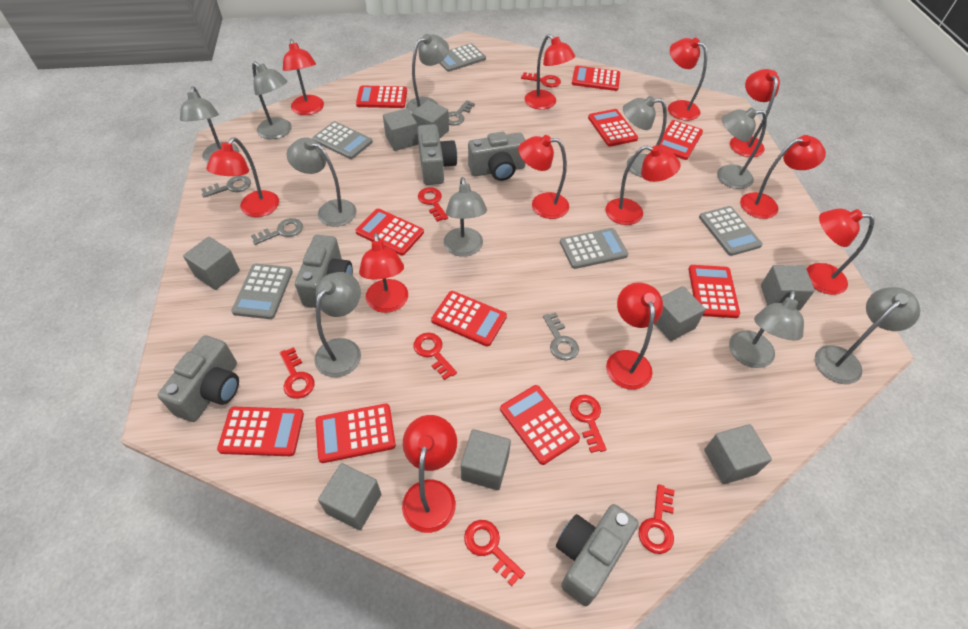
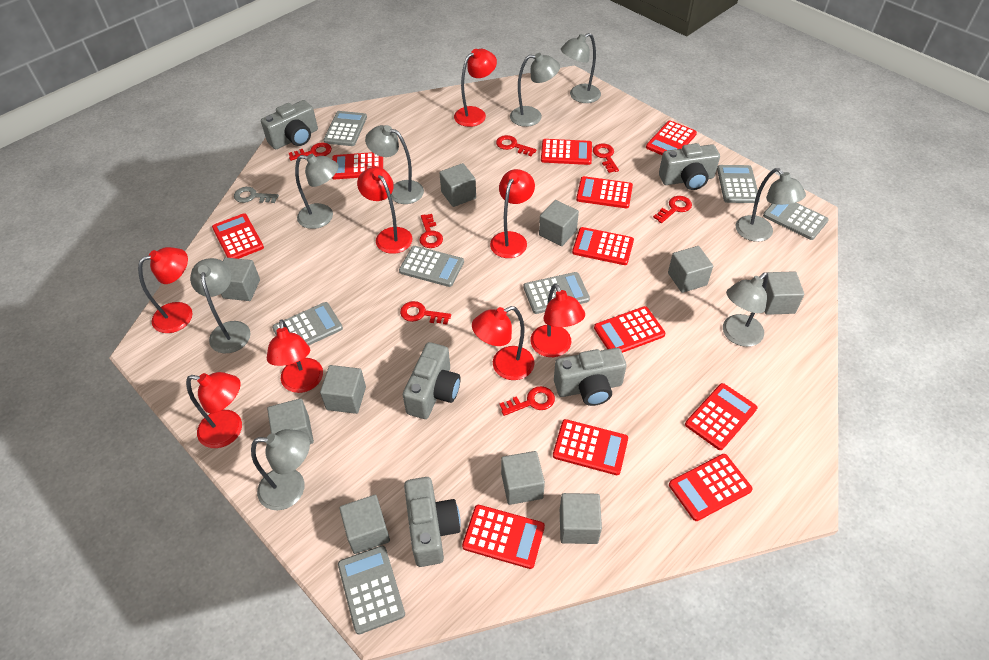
grey calculator: [231,264,293,319] [313,121,373,159] [439,43,486,72] [560,228,629,269] [699,206,763,256] = 5 -> [272,302,343,346] [323,111,367,146] [338,546,405,634] [399,246,464,287] [523,272,590,314] [717,165,760,203] [763,203,829,240] = 7
grey cube: [183,237,240,290] [318,463,381,530] [383,108,418,151] [412,100,449,138] [461,429,511,490] [655,286,706,341] [704,424,772,484] [761,265,815,310] = 8 -> [221,258,260,301] [267,398,314,444] [320,365,366,414] [339,495,390,554] [439,163,476,207] [501,451,545,505] [539,200,579,246] [560,493,602,544] [668,246,713,293] [762,271,804,315] = 10
grey key: [201,175,251,198] [251,218,303,245] [448,100,475,125] [543,312,579,360] = 4 -> [234,187,279,203] = 1
grey lamp: [180,86,239,163] [252,61,291,139] [287,137,357,227] [314,272,361,377] [406,34,449,114] [444,177,487,257] [623,96,667,177] [717,107,767,189] [729,290,804,368] [815,287,920,384] = 10 -> [190,258,251,353] [251,429,310,510] [295,154,338,229] [365,125,424,204] [510,53,560,127] [561,33,601,103] [723,272,768,347] [736,168,806,242] = 8
red calculator: [217,407,304,456] [316,404,396,463] [355,209,424,256] [356,85,407,108] [431,291,507,347] [500,385,580,465] [572,66,620,91] [588,109,638,147] [659,120,703,160] [689,265,740,318] = 10 -> [212,213,264,259] [332,152,383,179] [462,505,545,569] [541,139,592,165] [553,419,628,475] [572,227,634,265] [576,176,633,208] [594,306,665,353] [646,121,697,155] [669,454,753,521] [685,383,757,450] = 11
red lamp: [206,137,279,217] [283,39,324,115] [359,233,408,313] [402,415,457,533] [518,135,569,219] [525,34,575,110] [605,145,681,225] [606,282,663,390] [668,38,707,121] [730,69,780,157] [740,135,826,219] [807,209,874,295] = 12 -> [138,247,192,333] [186,372,242,448] [267,319,323,393] [357,167,413,254] [454,49,497,127] [472,306,535,380] [490,169,535,258] [530,284,585,357] = 8

